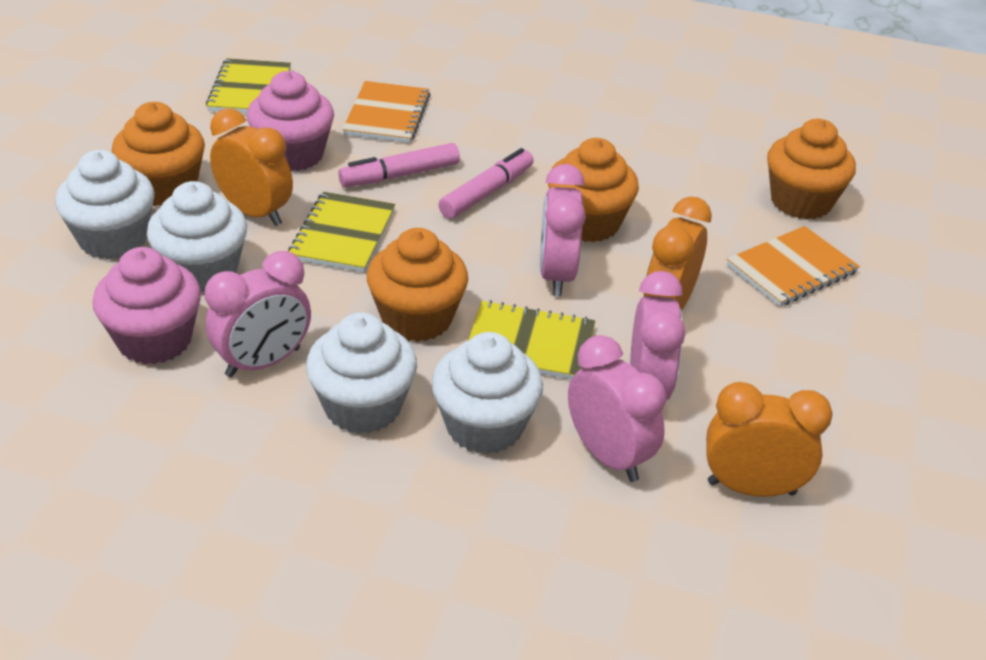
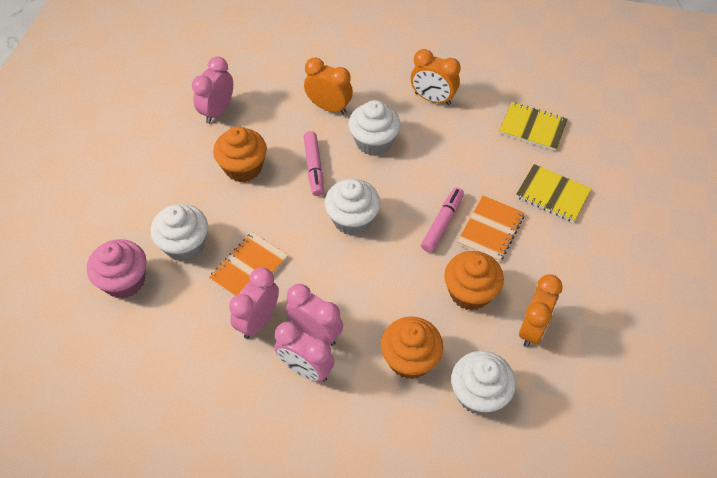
orange cupcake: [112,102,205,206] [367,228,468,342] [548,138,639,242] [767,119,856,220] = 4 -> [213,126,267,182] [381,317,443,379] [444,251,504,311] = 3
pink cupcake: [93,247,201,365] [247,71,334,171] = 2 -> [87,239,146,298] = 1
yellow notebook: [206,58,291,114] [288,192,395,272] [468,300,595,380] = 3 -> [499,102,568,151] [516,164,591,222] = 2

